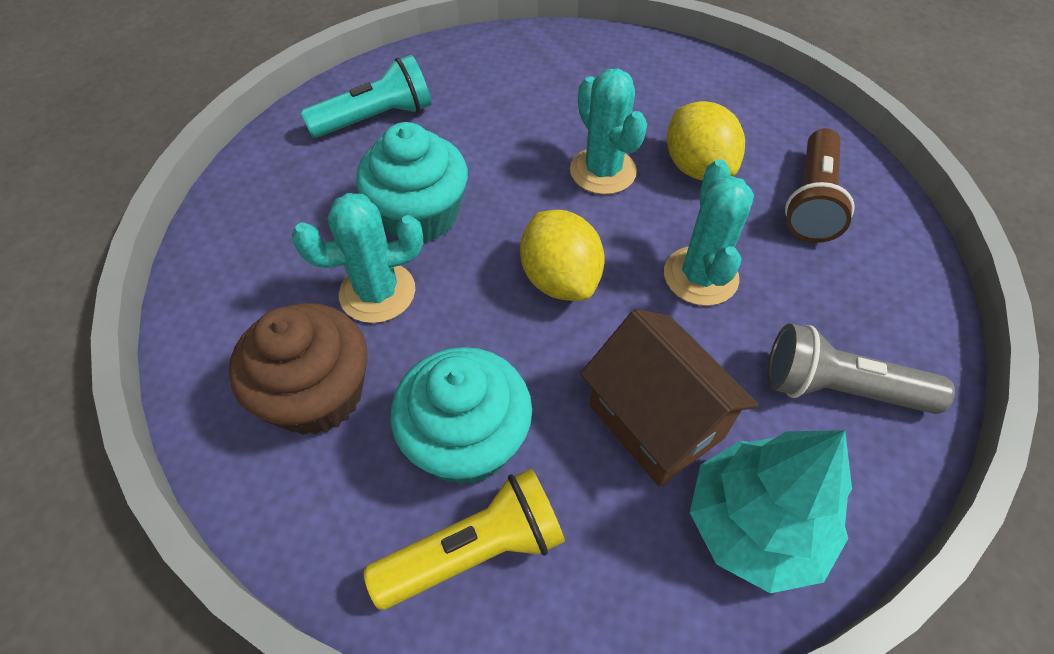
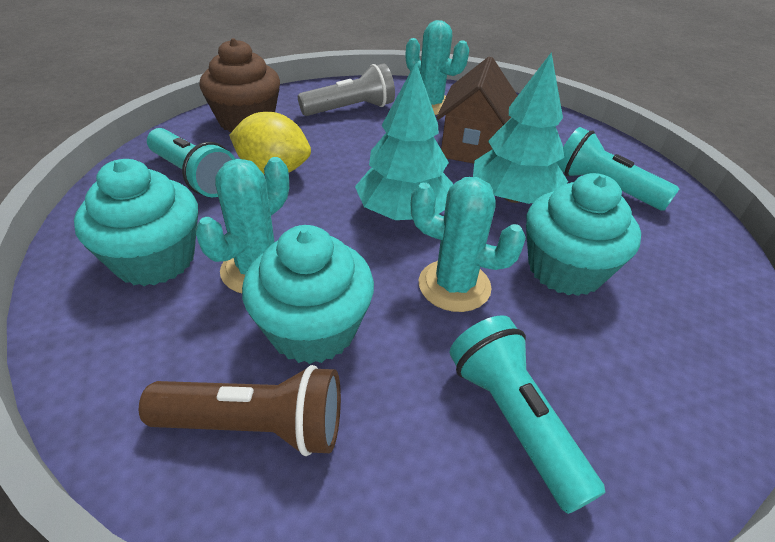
turquoise cupcake: [356,122,468,243] [391,347,532,485] = 2 -> [74,159,198,286] [242,225,374,364] [526,173,641,296] = 3
turquoise flashlight: [301,55,431,138] = 1 -> [147,128,236,197] [449,315,605,514] [557,127,679,211] = 3
turquoise tree: [690,430,852,593] = 1 -> [355,63,453,220] [473,52,568,204] = 2
yellow flashlight: [364,468,565,609] = 1 -> none = 0
yellow lemon: [520,210,605,301] [667,101,745,180] = 2 -> [229,112,311,175] = 1

